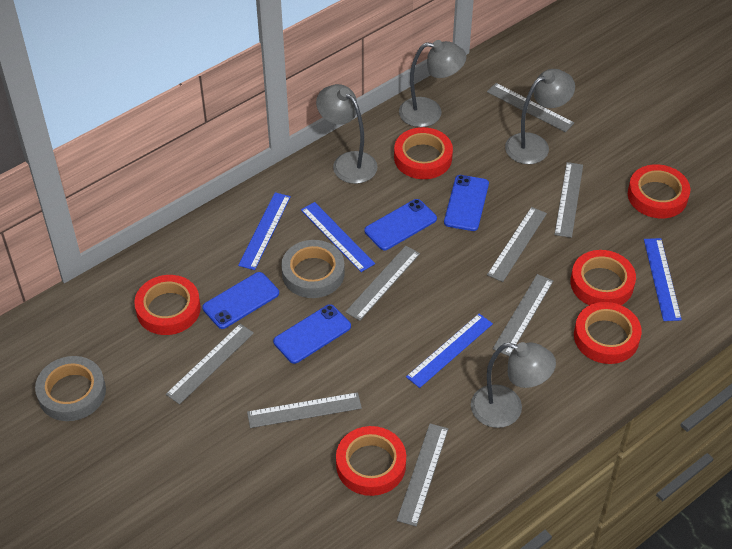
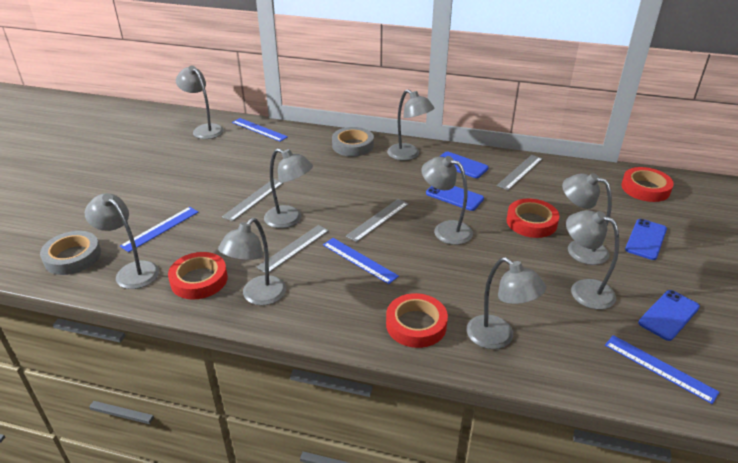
grey lamp: [316,84,378,184] [399,40,467,127] [471,342,556,428] [505,69,575,164] = 4 -> [85,193,159,289] [176,65,224,139] [218,218,286,305] [264,148,313,228] [387,89,434,161] [421,156,473,245] [467,257,546,349] [562,173,612,265] [566,210,619,309] = 9
grey ruler: [166,324,254,404] [247,392,362,428] [345,246,420,321] [397,424,448,526] [487,83,574,132] [487,207,547,282] [493,274,553,356] [554,162,583,238] = 8 -> [222,179,283,222] [256,225,329,273] [346,199,409,242] [497,155,543,190] = 4
red tape: [134,275,201,335] [336,426,406,496] [394,127,453,179] [570,250,636,305] [574,302,642,364] [628,164,691,218] = 6 -> [168,252,228,300] [386,293,448,348] [506,198,559,238] [621,167,674,202] = 4

